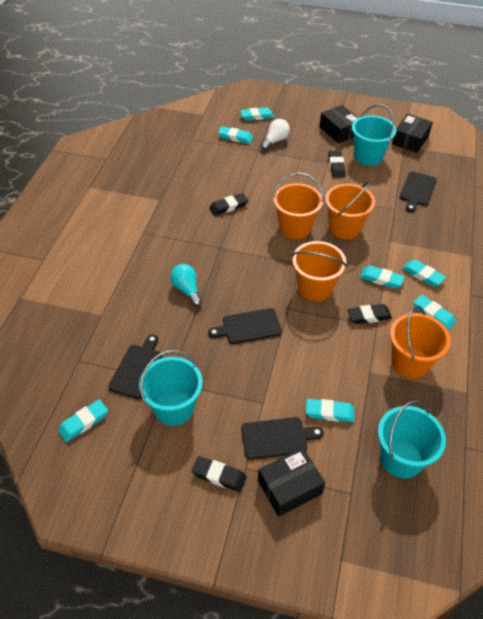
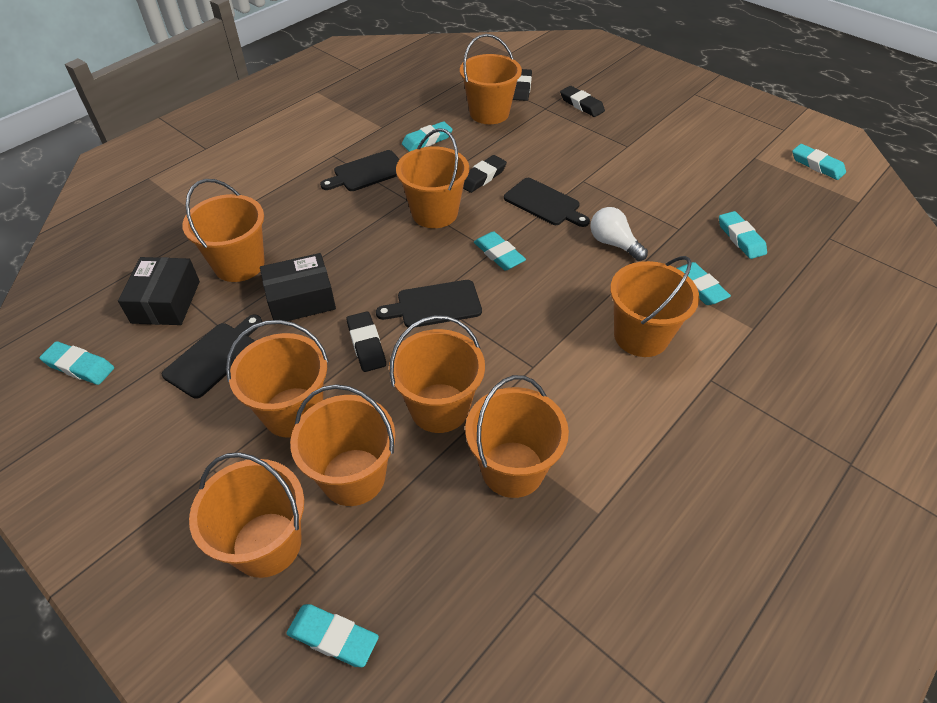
black box: [258,448,325,517] [319,105,358,143] [392,114,433,153] = 3 -> [118,257,200,325] [260,253,336,321] = 2
orange bucket: [273,172,324,239] [292,241,347,301] [325,181,375,239] [390,305,451,379] = 4 -> [182,179,265,282] [189,452,304,578] [226,320,329,437] [290,384,395,506] [389,315,485,433] [396,128,469,228] [460,34,522,124] [465,375,569,498] [610,256,699,357] = 9
turquoise bucket: [139,350,203,426] [352,104,396,166] [378,400,446,478] = 3 -> none = 0
turquoise light bulb: [170,264,202,307] = 1 -> none = 0

